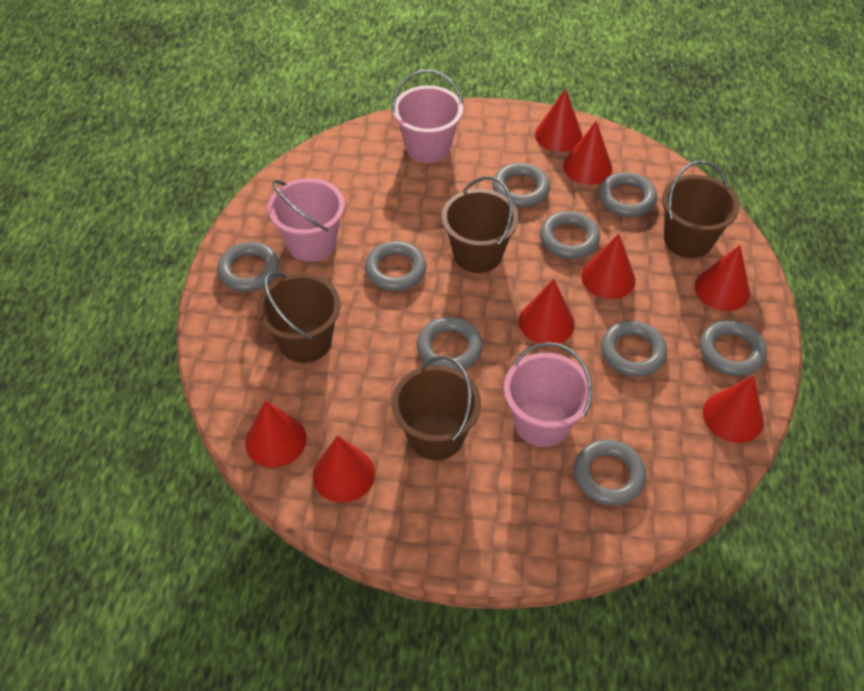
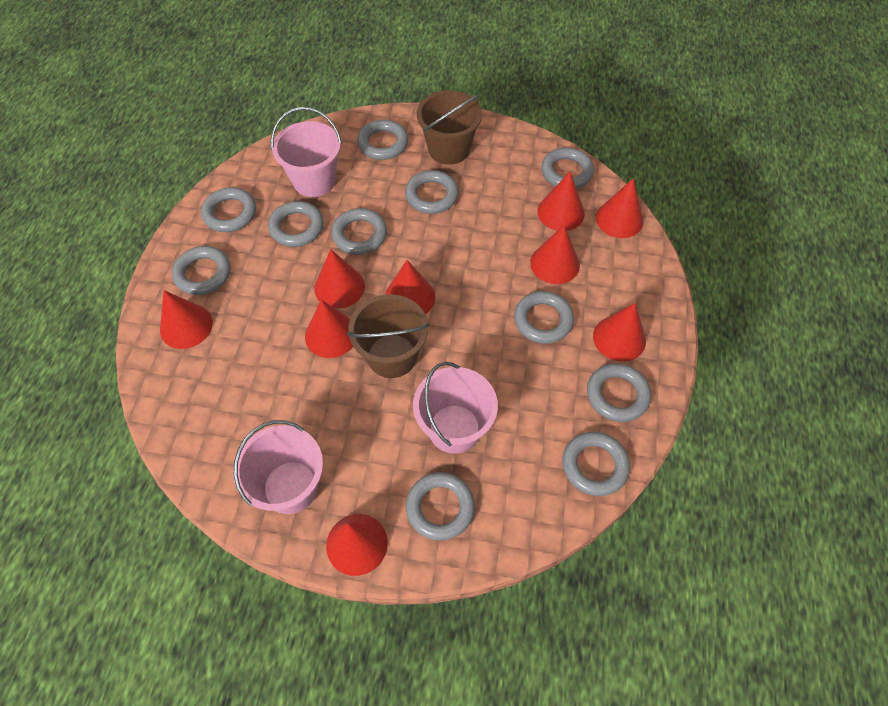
brown bucket: [257,272,341,363] [392,356,481,460] [442,176,519,273] [662,161,740,258] = 4 -> [347,294,430,378] [417,90,482,165] = 2
grey ring: [217,242,279,292] [365,241,426,291] [417,317,482,371] [492,163,550,207] [540,211,600,259] [574,439,646,506] [599,172,657,217] [601,321,667,377] [700,320,767,376] = 9 -> [172,246,231,295] [201,188,256,232] [268,201,324,247] [331,208,387,255] [357,120,408,160] [405,170,459,214] [406,472,475,541] [514,291,574,344] [541,148,594,189] [562,431,630,496] [587,363,651,422] = 11
red cone: [245,400,307,468] [313,436,375,503] [519,279,575,344] [535,89,583,152] [563,121,612,185] [581,234,635,299] [695,245,750,311] [703,376,764,443] = 8 -> [160,290,213,349] [305,299,353,358] [314,249,365,308] [326,514,388,576] [385,260,435,314] [530,225,580,284] [537,172,585,231] [593,303,646,362] [596,178,643,238] = 9

